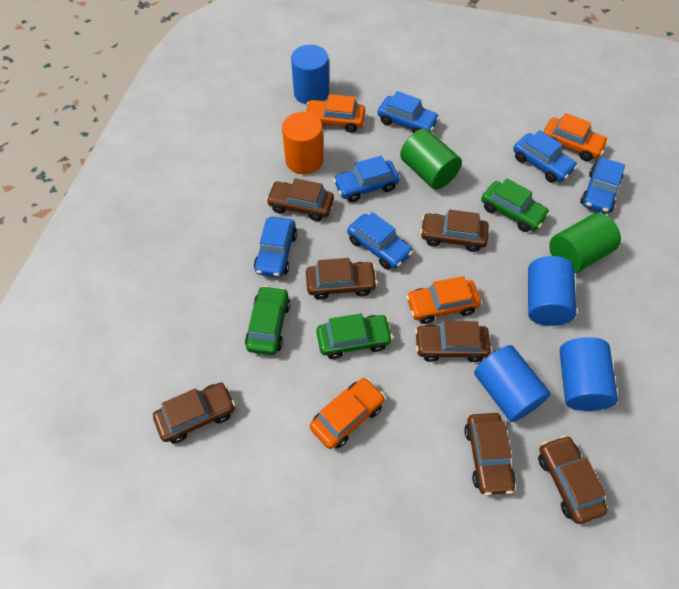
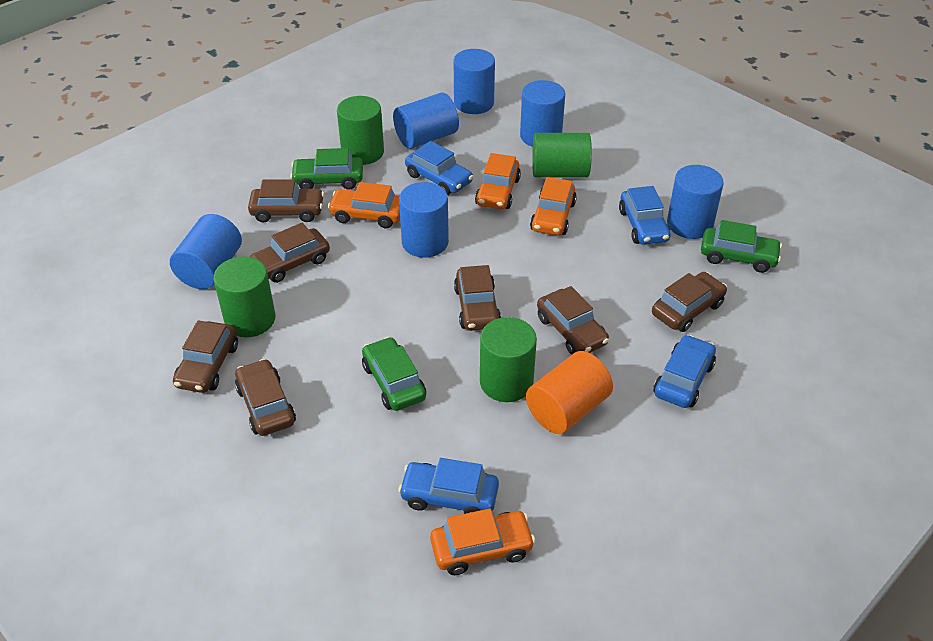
blue car: [254,217,297,277] [333,156,400,202] [347,212,413,269] [378,91,440,133] [513,130,578,183] [580,158,625,214] = 6 -> [398,458,499,514] [405,141,473,195] [619,186,671,245] [653,335,716,408] = 4
blue cylinder: [291,45,329,105] [474,345,551,422] [528,256,576,326] [560,337,618,411] = 4 -> [170,214,242,289] [393,92,459,149] [399,182,449,258] [454,49,495,114] [520,80,565,147] [667,165,724,239] = 6
green cylinder: [400,128,462,189] [549,213,621,273] = 2 -> [213,256,275,337] [337,96,384,165] [480,317,537,402] [532,133,592,177] = 4

